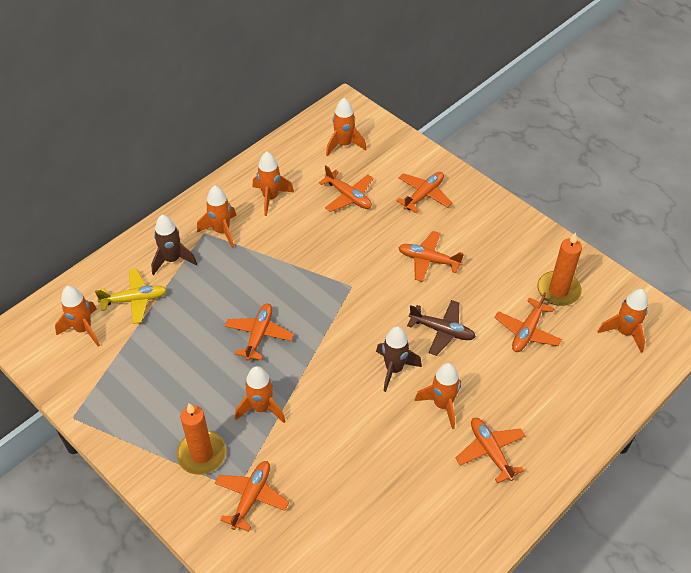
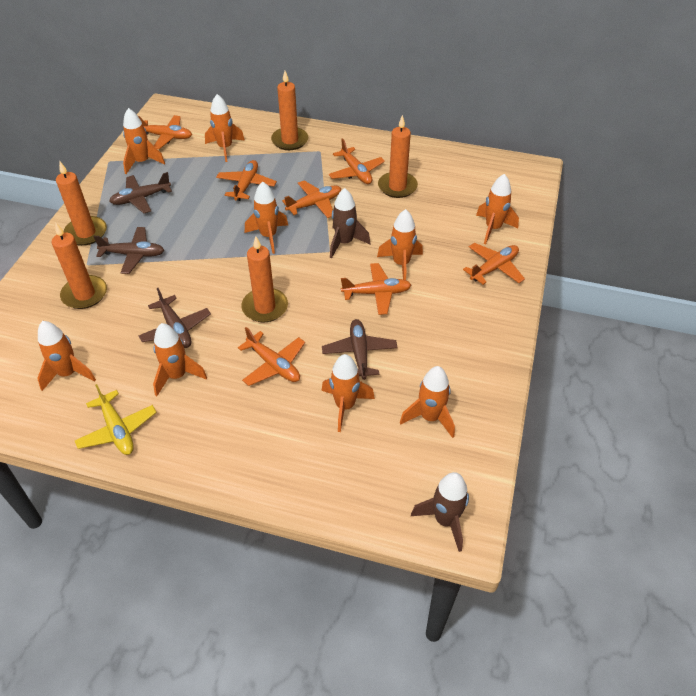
brown plane: [407,300,476,356] = 1 -> [93,227,164,274] [109,172,172,214] [138,288,211,348] [322,319,397,380] = 4
orange candle: [177,403,226,475] [537,232,582,306] = 2 -> [52,223,107,309] [56,162,107,246] [241,236,288,322] [271,71,308,150] [378,115,418,198] = 5
orange rocket: [55,286,100,346] [197,186,236,248] [235,366,286,423] [253,152,294,216] [326,98,367,156] [414,363,461,429] [597,289,648,353] = 7 -> [37,321,96,391] [123,108,165,174] [153,323,207,396] [205,94,245,162] [245,182,288,254] [321,354,375,432] [377,209,423,280] [400,366,455,438] [476,174,519,244] = 9

